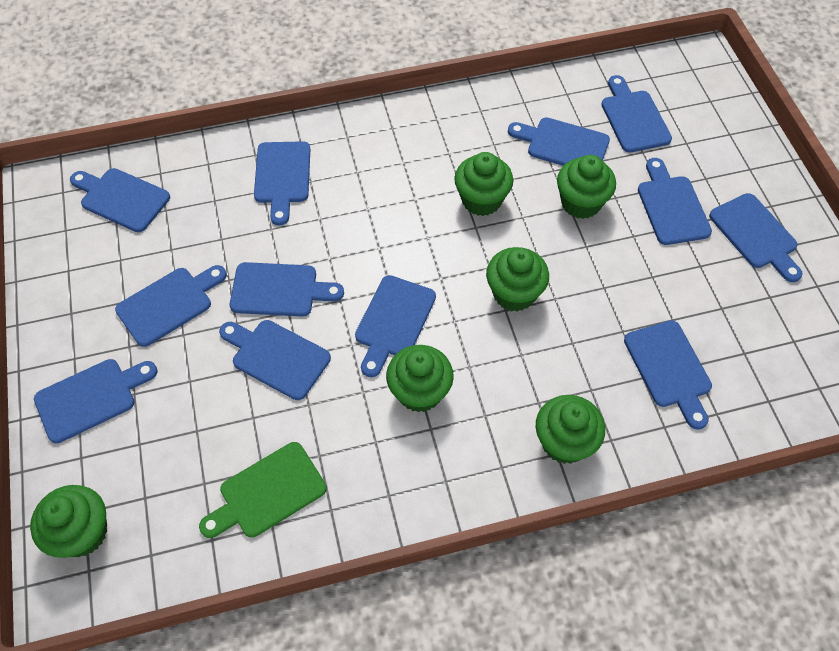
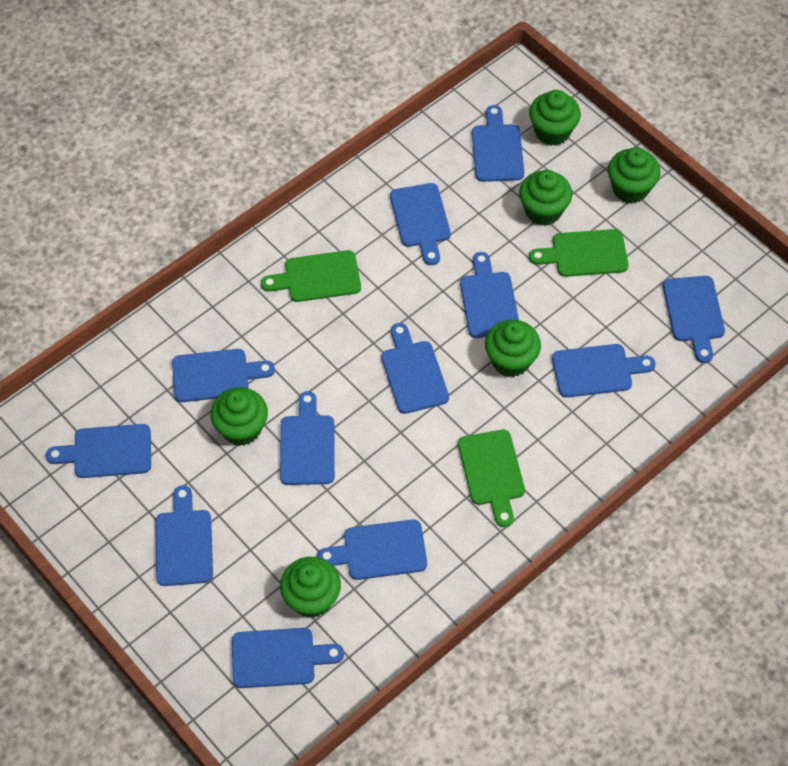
green cutting board: [199,442,327,538] = 1 -> [261,250,361,302] [458,430,525,527] [529,229,628,277] = 3

